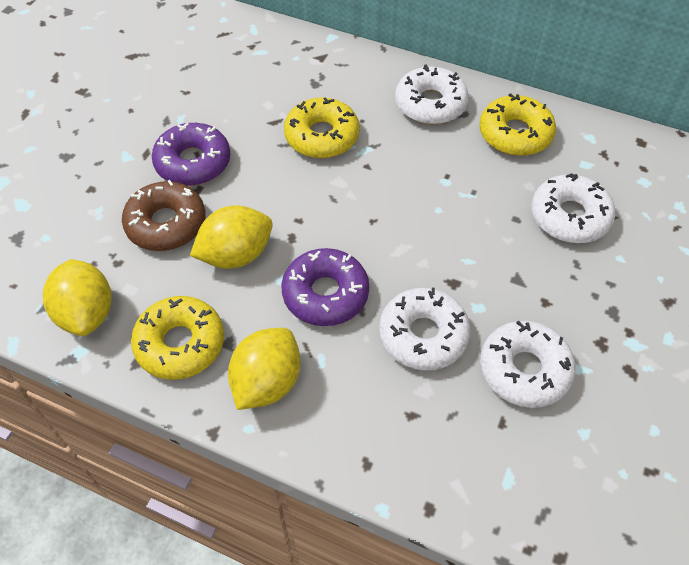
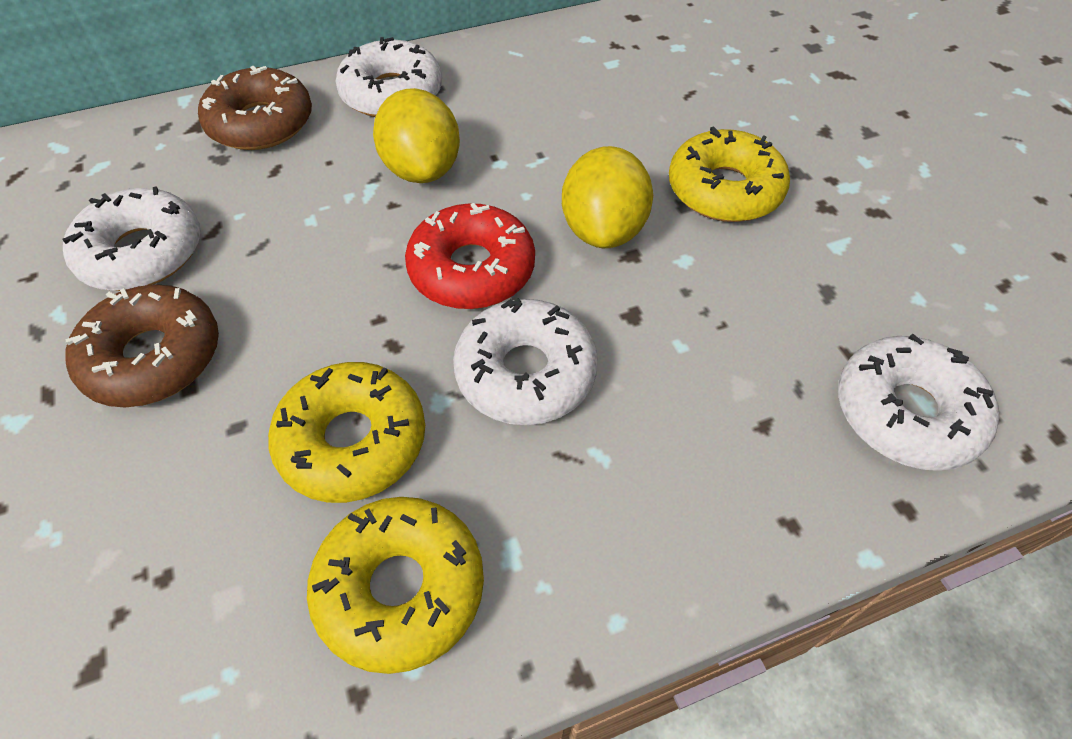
brown donut: [122,180,205,251] = 1 -> [66,285,219,408] [198,66,312,150] = 2
purple donut: [152,123,230,186] [282,248,369,326] = 2 -> none = 0
red donut: none = 0 -> [405,203,535,309] = 1
yellow lemon: [43,259,112,336] [190,205,273,269] [228,328,301,410] = 3 -> [373,88,460,183] [562,146,653,248] = 2

